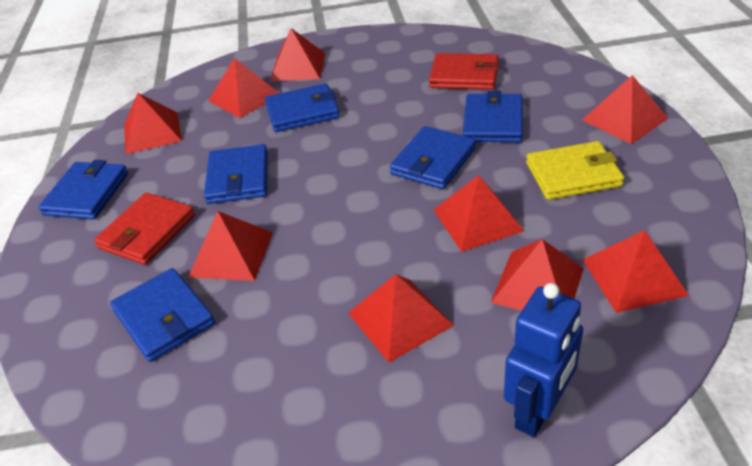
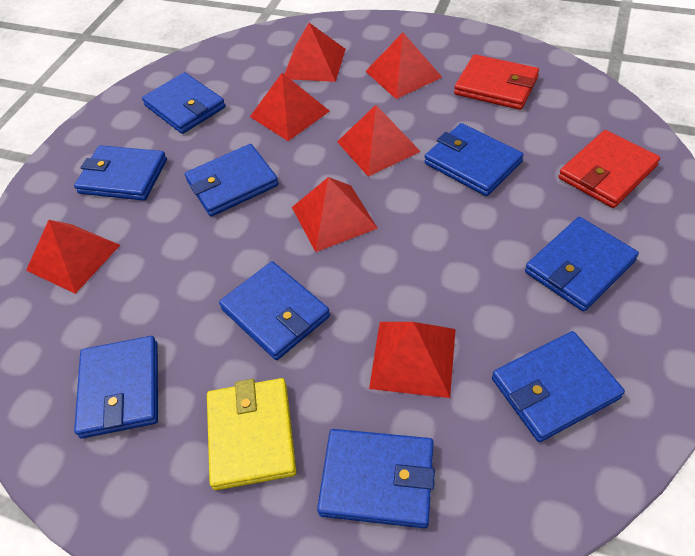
blue robot: [504,283,583,437] = 1 -> none = 0
blue wallet: [38,160,128,220] [110,268,215,362] [204,144,268,204] [265,83,340,132] [390,126,476,189] [463,91,523,142] = 6 -> [74,145,167,201] [74,336,158,438] [142,72,225,134] [185,144,279,217] [219,261,330,360] [317,429,435,528] [424,123,524,196] [492,331,625,442] [525,217,639,312] = 9
red pyramid: [124,93,182,154] [188,211,273,281] [208,58,279,118] [270,28,325,81] [348,274,454,363] [434,175,524,252] [491,239,584,311] [582,75,668,144] [583,230,689,313] = 9 -> [26,220,120,294] [250,73,329,141] [285,23,346,82] [292,177,378,252] [337,105,421,177] [365,33,442,99] [369,322,456,398] = 7

